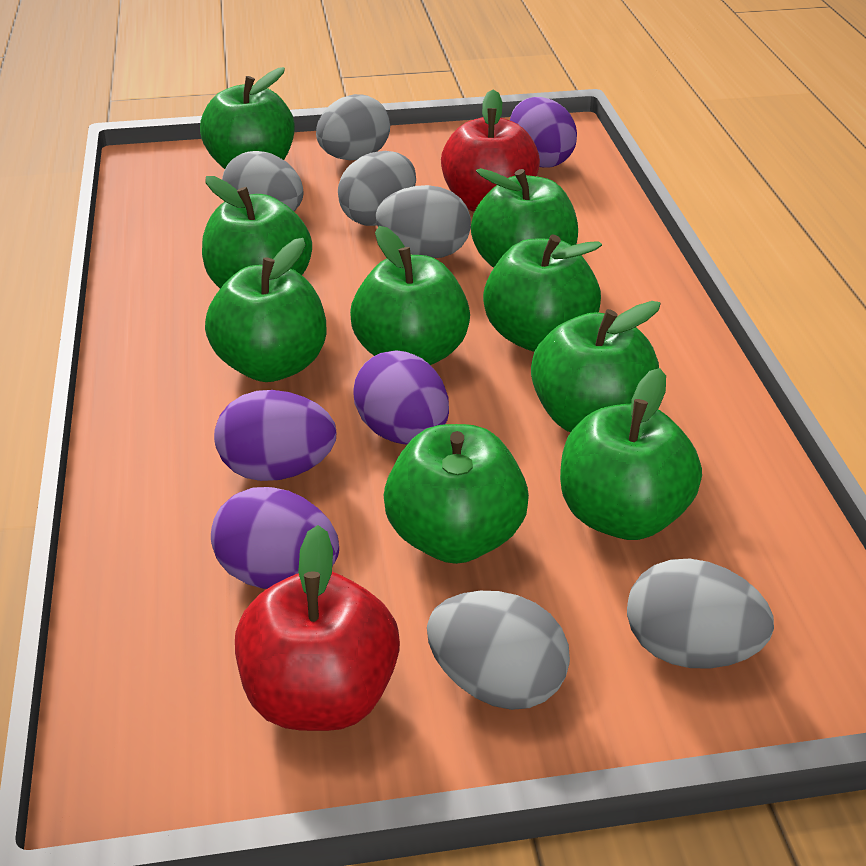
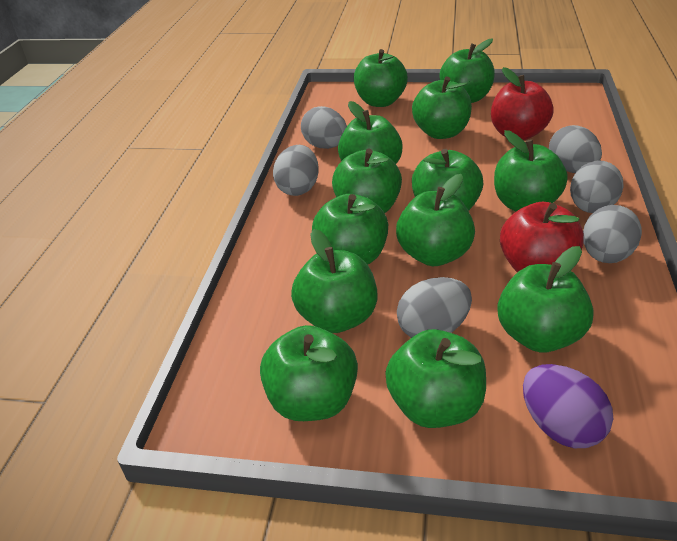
green apple: [200,67,294,169] [202,176,312,289] [205,238,326,382] [350,226,470,365] [384,424,529,564] [471,168,578,268] [483,234,602,352] [531,301,661,433] [560,368,702,540] = 9 -> [260,325,358,421] [291,229,378,333] [312,194,388,264] [332,149,402,213] [338,101,403,164] [354,49,408,107] [385,329,486,428] [396,174,475,266] [412,77,472,139] [412,149,483,211] [439,38,495,103] [494,130,568,211] [497,246,594,352] = 13
purple egg: [211,487,339,589] [214,390,336,481] [354,350,449,444] [510,97,577,168] = 4 -> [523,364,613,448] = 1

